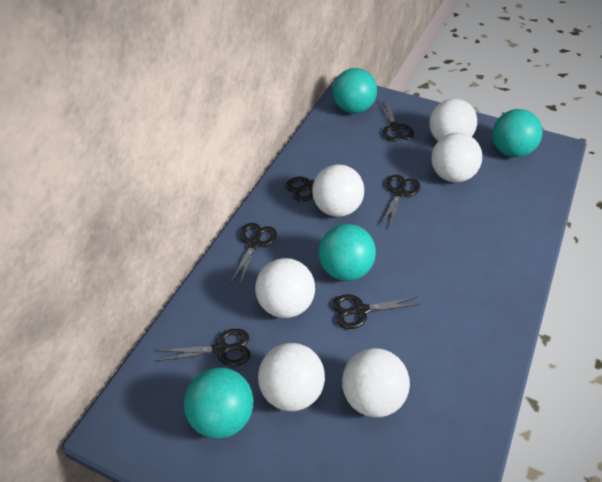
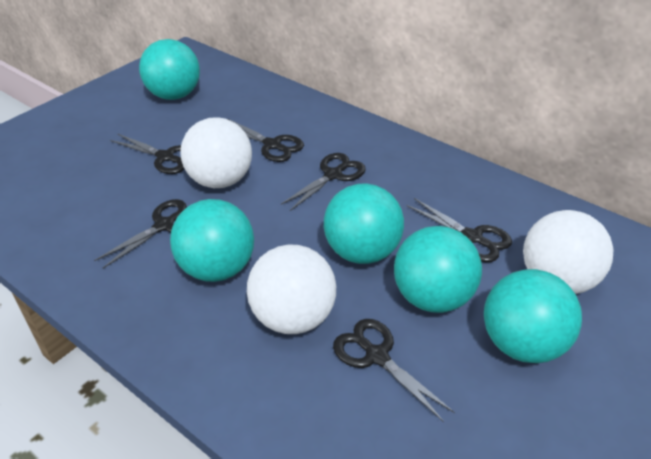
turquoise ball: [184,367,253,439] [319,224,376,281] [333,68,377,113] [492,109,543,157] = 4 -> [139,39,200,100] [170,199,254,282] [324,183,404,264] [394,226,482,313] [484,269,582,363] = 5
white ball: [255,258,315,318] [258,343,325,411] [312,165,364,217] [342,348,410,417] [429,99,477,141] [431,133,482,183] = 6 -> [180,117,252,188] [247,245,336,334] [523,210,613,294] = 3

